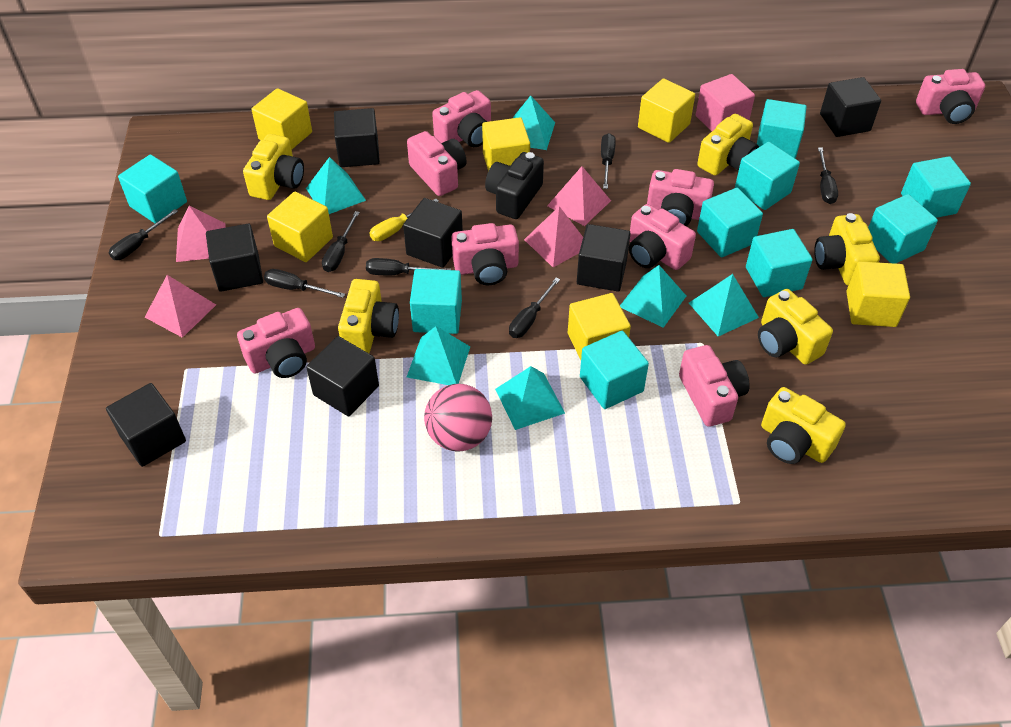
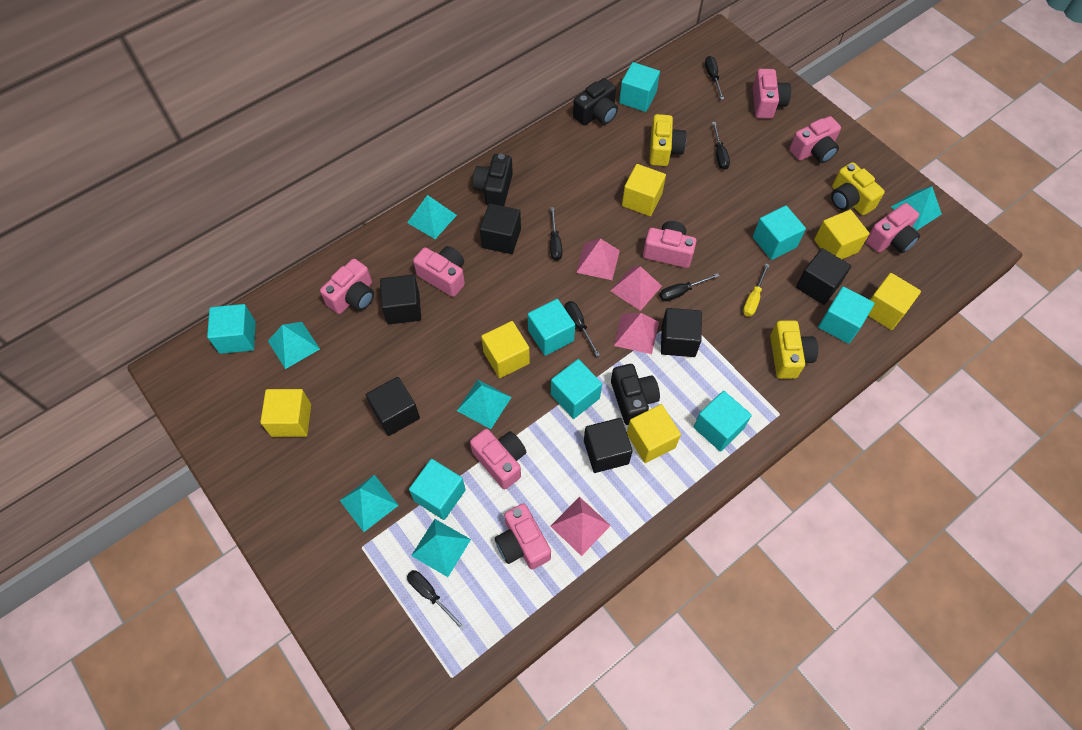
black camera: [485,152,544,219] = 1 -> [472,154,513,206] [573,78,618,125] [611,364,660,425] = 3
black cube: [106,383,186,467] [206,223,263,292] [306,336,379,416] [334,108,380,167] [403,198,463,268] [577,224,631,291] [820,77,881,137] = 7 -> [366,377,420,436] [380,275,421,324] [480,203,521,254] [584,418,633,473] [661,308,702,357] [796,248,851,305] = 6
black screwdriver: [109,209,178,260] [264,269,345,298] [322,211,360,272] [366,258,451,275] [509,278,560,338] [601,133,616,189] [818,147,838,204] = 7 -> [407,570,465,630] [550,207,562,261] [565,301,600,357] [659,273,719,301] [705,56,724,100] [712,122,730,170] = 6
pink ball: [424,384,492,451] = 1 -> none = 0
pink cube: [696,74,755,131] = 1 -> none = 0
turquoise cube: [118,155,187,223] [410,269,462,334] [580,331,649,409] [697,188,763,257] [735,142,800,210] [746,229,813,297] [757,99,807,159] [868,194,938,264] [901,156,971,218] = 9 -> [207,304,256,354] [409,459,466,520] [528,299,575,356] [551,359,602,419] [619,62,660,112] [694,391,752,451] [753,206,806,260] [818,286,875,344] = 8
yellow camera: [243,134,304,200] [338,279,399,353] [697,114,759,176] [758,289,833,365] [761,387,846,464] [814,213,880,286] = 6 -> [649,114,686,166] [770,320,818,379] [831,162,885,215] = 3

